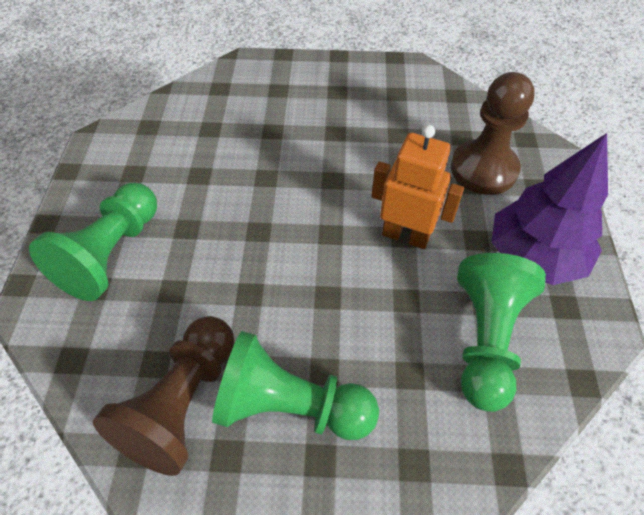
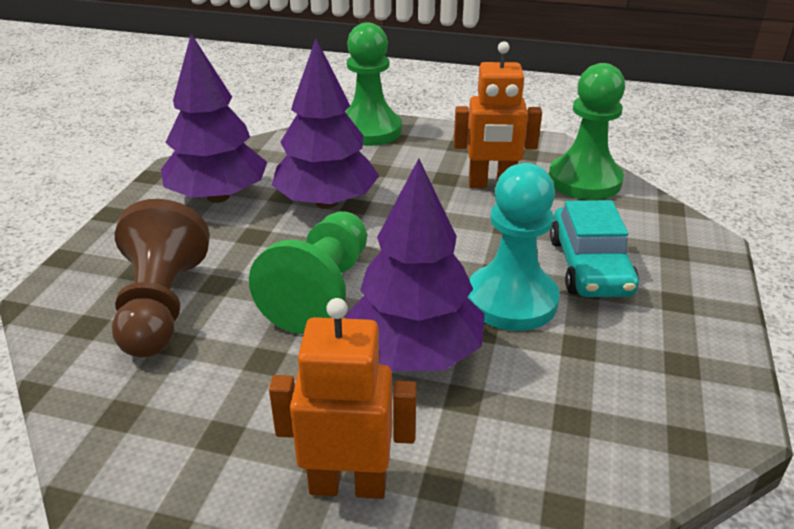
brown pawn: [93,316,235,476] [451,72,535,195] = 2 -> [112,199,210,358] = 1
orange robot: [371,125,464,249] = 1 -> [269,298,417,499] [454,41,542,188] = 2
purple tree: [492,133,608,285] = 1 -> [161,34,267,203] [272,39,379,209] [345,158,485,371] = 3
turquoise car: none = 0 -> [550,200,639,297] = 1
turquoise pawn: none = 0 -> [467,163,560,331] = 1

